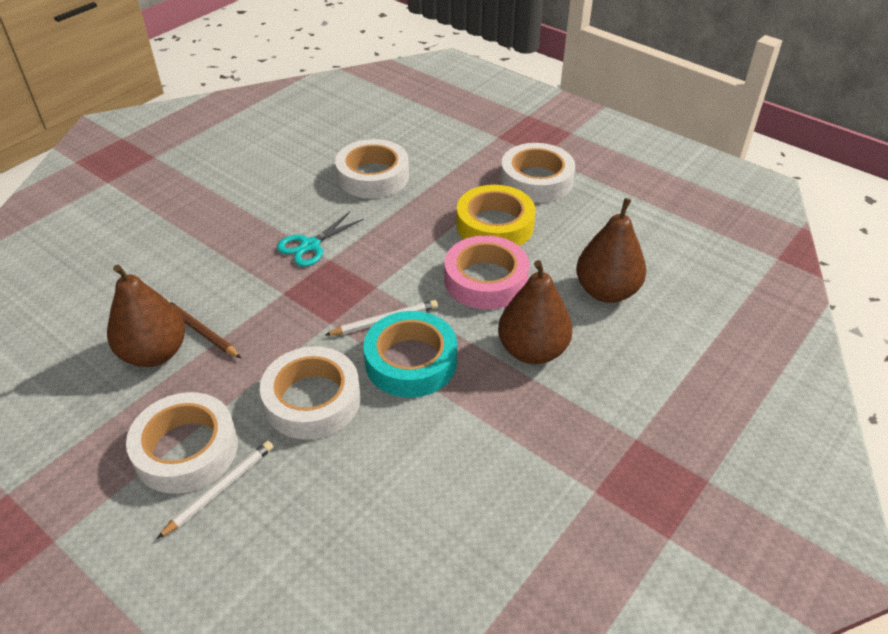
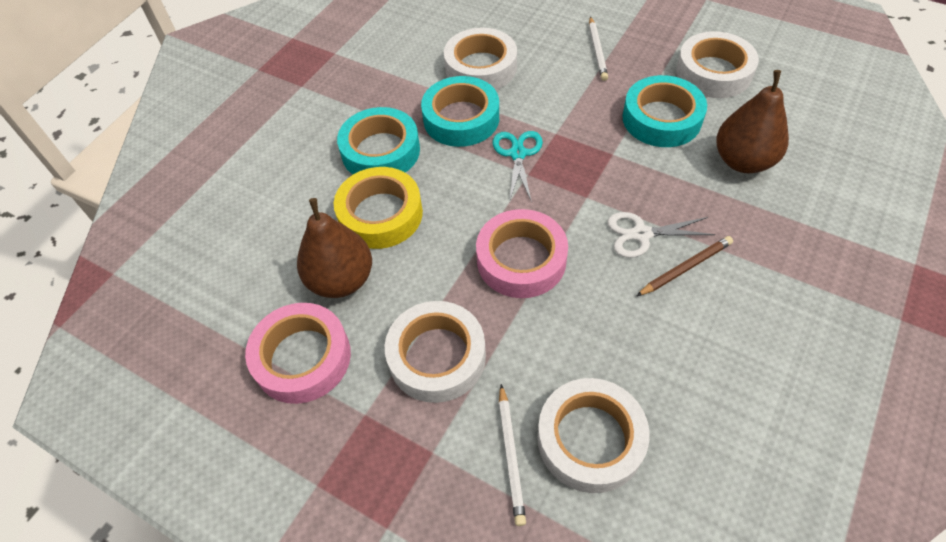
brown pear: [107,265,185,367] [498,260,573,364] [576,198,646,303] = 3 -> [297,198,372,298] [716,70,789,173] = 2
pink tape: [445,235,529,310] = 1 -> [245,303,351,404] [476,209,568,298] = 2
turquoise tape: [363,311,457,398] = 1 -> [337,107,420,174] [421,76,499,147] [623,75,707,147] = 3
white scissors: none = 0 -> [607,212,715,258] = 1

